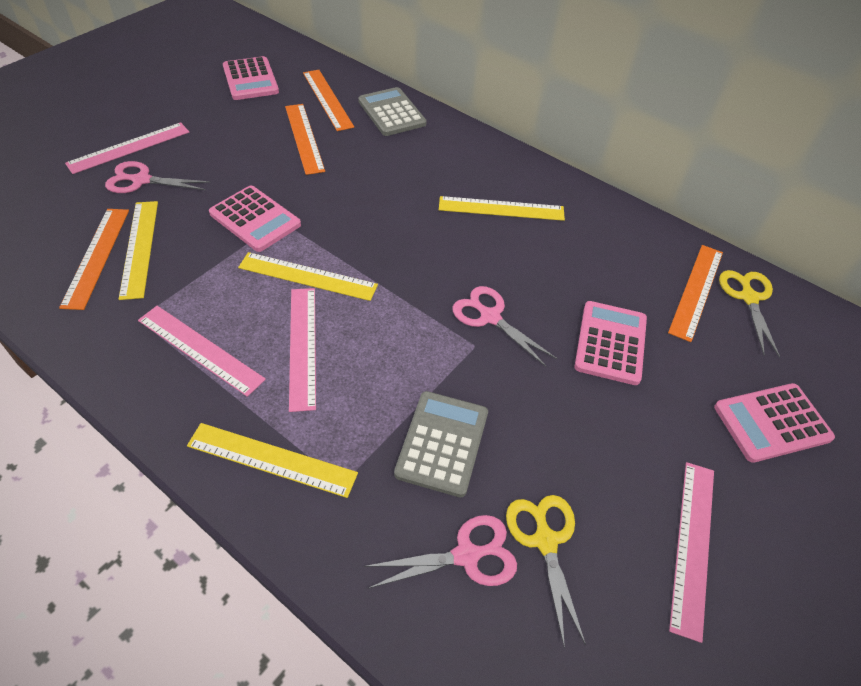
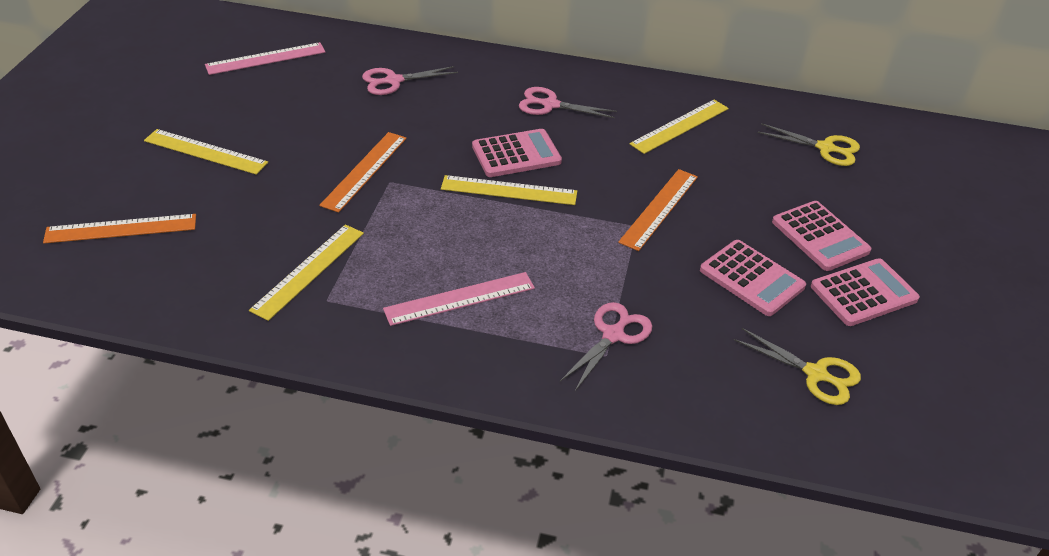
grey calculator: [358,87,427,136] [394,391,488,497] = 2 -> none = 0
orange ruler: [59,209,129,310] [285,104,325,175] [303,70,354,131] [668,245,723,342] = 4 -> [43,214,196,243] [319,132,407,213] [618,169,698,251] = 3
pink ruler: [65,122,189,174] [138,306,266,397] [289,288,316,412] [669,462,714,643] = 4 -> [205,42,325,75] [383,272,535,326] = 2

